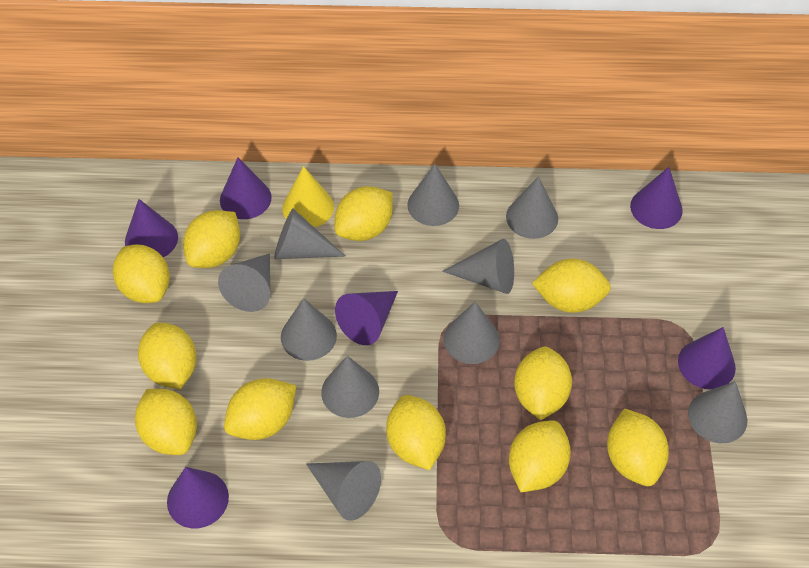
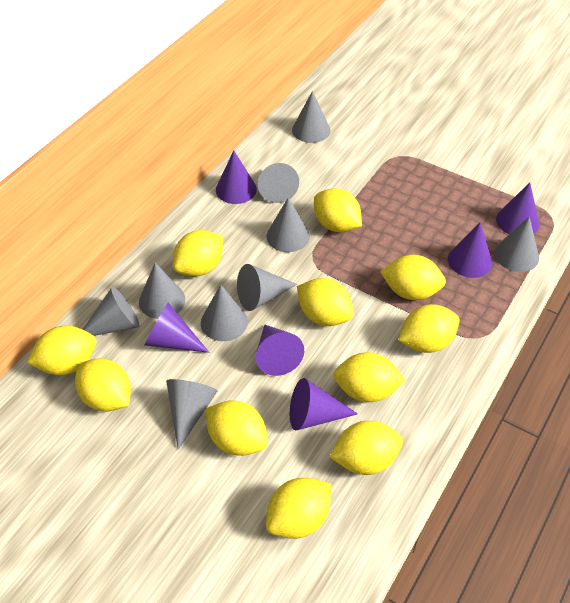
grey cone: [218,253,270,312] [274,209,346,259] [281,298,337,361] [306,461,381,521] [321,356,379,418] [407,164,459,226] [442,239,514,294] [443,302,500,364] [506,176,558,239] [688,381,747,443] = 10 -> [82,287,139,336] [139,263,185,319] [166,379,217,450] [201,285,248,341] [237,264,297,311] [258,163,299,203] [266,197,310,252] [292,91,330,143] [494,217,539,272] = 9
yellow cone: [282,166,334,227] = 1 -> none = 0

